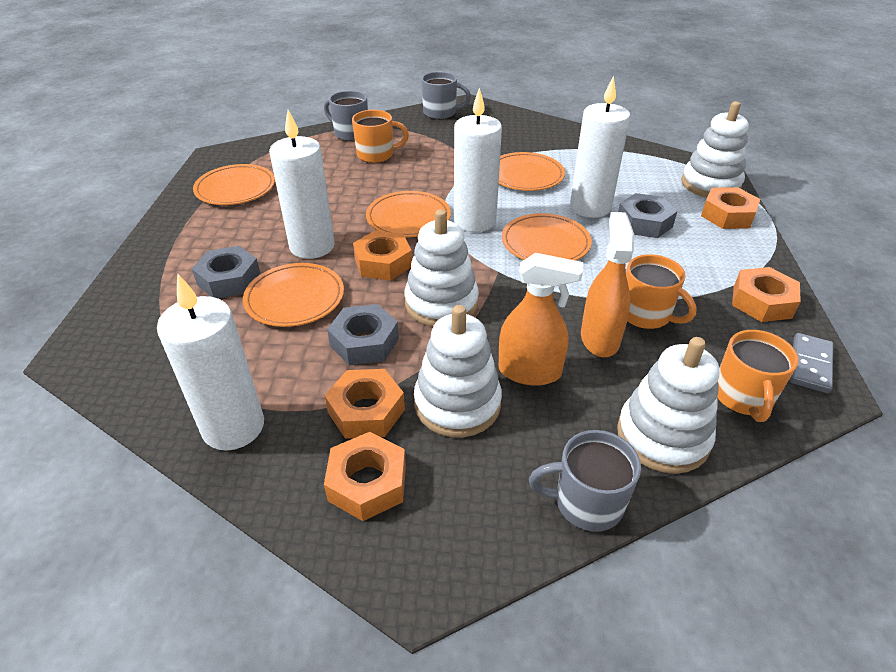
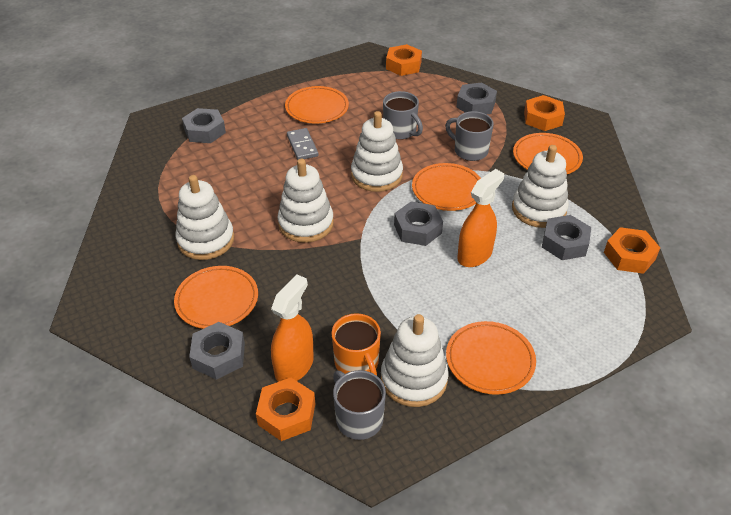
grey nut: [192,246,260,298] [327,304,399,365] [618,193,677,238] = 3 -> [182,108,226,143] [189,322,245,380] [394,201,443,246] [456,82,497,114] [542,215,591,260] = 5
orange mug: [352,110,409,163] [626,254,697,329] [717,330,799,422] = 3 -> [332,313,381,376] = 1
orange nut: [324,432,406,521] [325,369,405,439] [353,230,412,281] [701,187,760,229] [732,267,801,322] = 5 -> [256,378,315,441] [386,44,422,76] [524,95,565,131] [604,227,660,274] = 4
white candle: [157,274,264,451] [269,110,335,259] [454,88,502,232] [570,76,630,218] = 4 -> none = 0
white stacking toy: [404,209,479,326] [414,305,502,437] [617,337,719,474] [681,101,749,198] = 4 -> [176,175,234,260] [278,159,334,243] [351,111,403,192] [381,314,448,407] [512,145,569,228] = 5

